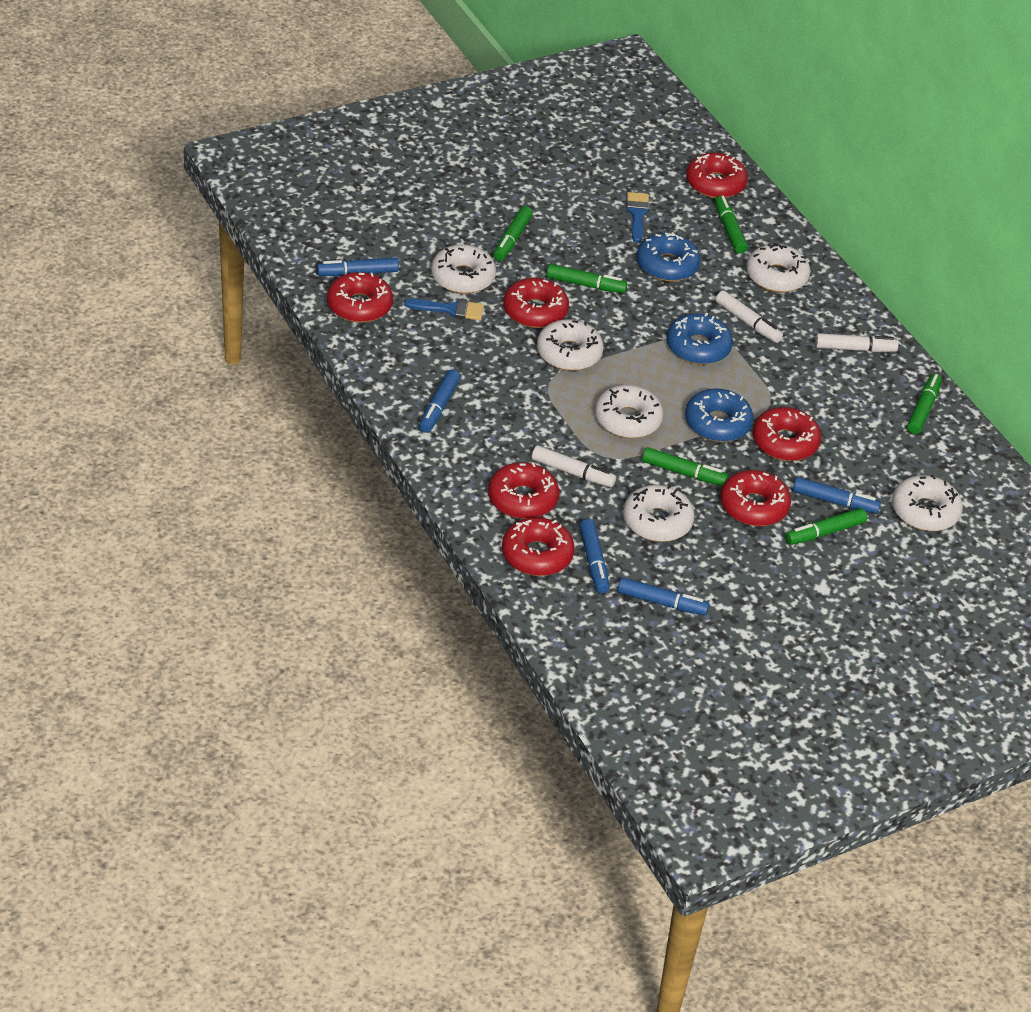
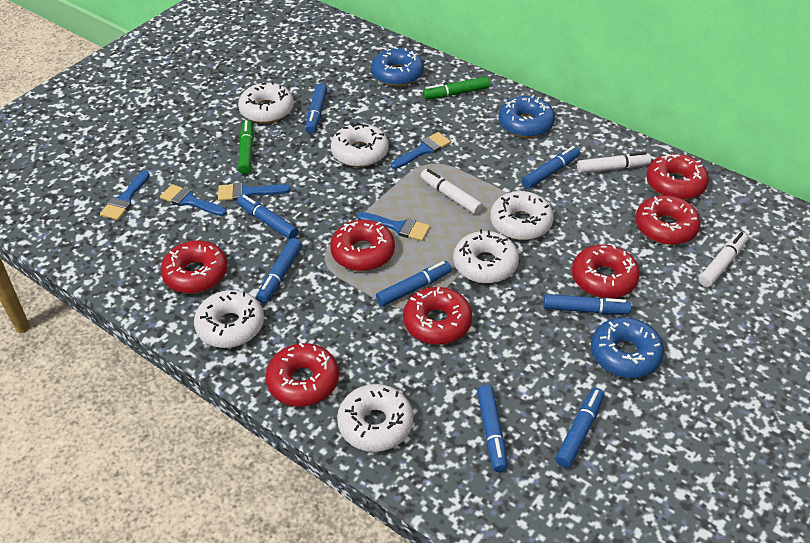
blue brush: [404,299,484,320] [626,192,649,243] = 2 -> [100,171,149,220] [160,184,227,216] [218,183,291,201] [357,212,430,241] [391,132,451,169] = 5
blue marker: [317,257,399,276] [419,369,460,433] [579,519,610,593] [618,577,709,615] [793,477,881,514] = 5 -> [237,195,298,240] [256,238,302,303] [305,84,327,134] [376,261,452,307] [477,385,508,472] [522,146,580,189] [544,294,631,314] [555,388,604,468] = 8
green marker: [493,206,533,261] [546,264,627,293] [642,447,728,486] [715,196,748,254] [785,508,867,545] [907,374,942,434] = 6 -> [238,120,254,174] [423,77,489,100] = 2

